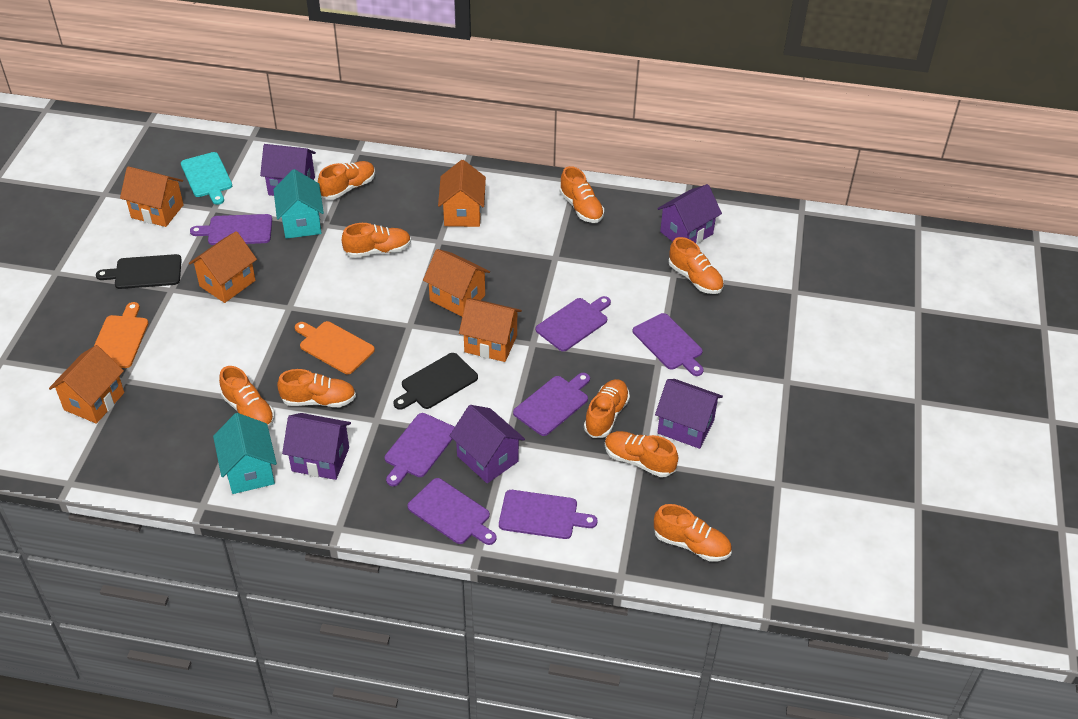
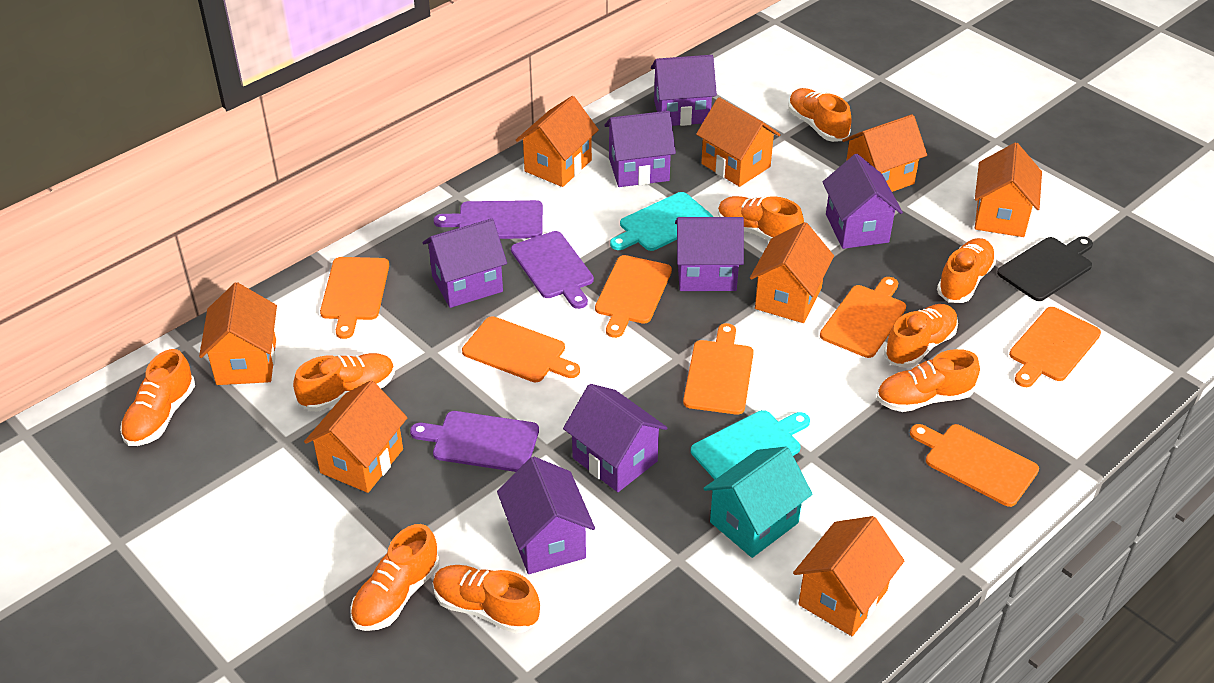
black cutting board: [96,254,182,289] [394,353,478,410] = 2 -> [997,236,1093,301] = 1
orange cutting board: [94,302,148,368] [295,321,375,374] = 2 -> [320,257,389,339] [462,316,580,382] [595,255,672,338] [683,323,754,415] [820,277,906,358] [910,424,1039,507] [1009,307,1101,387] = 7
orange house: [49,345,124,424] [120,166,184,227] [189,231,257,303] [423,249,490,317] [438,160,486,227] [459,298,522,362] = 6 -> [199,282,277,385] [304,380,408,493] [516,96,599,187] [696,97,781,187] [750,222,834,323] [793,516,904,636] [842,114,927,192] [975,143,1042,237] = 8
purple cutting board: [190,214,272,245] [385,413,455,486] [407,478,497,545] [499,490,597,539] [513,373,590,436] [536,296,611,351] [633,313,704,376] = 7 -> [410,411,539,472] [434,200,543,239] [511,231,594,309] = 3
purple house: [260,144,316,196] [282,413,351,480] [450,405,525,483] [655,379,723,449] [657,184,722,244] = 5 -> [423,219,507,308] [497,457,595,574] [563,384,668,492] [604,111,676,187] [651,55,717,126] [675,217,744,291] [822,154,903,249] = 7
turquoise cutting board: [181,152,232,205] = 1 -> [610,192,713,251] [691,410,810,480] = 2
turquoise house: [213,413,277,494] [273,169,324,239] = 2 -> [703,447,813,558] = 1

